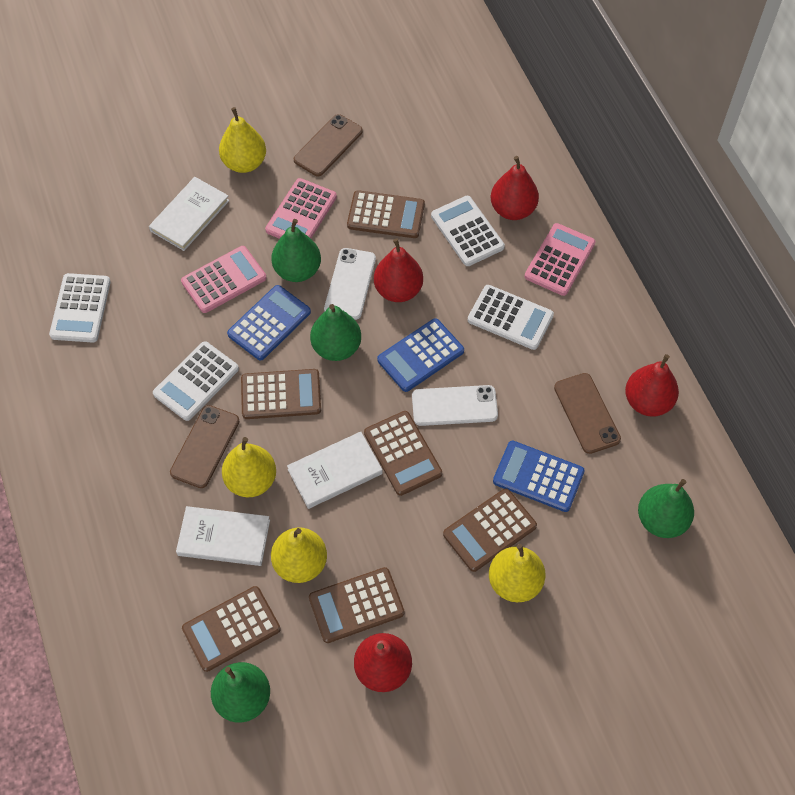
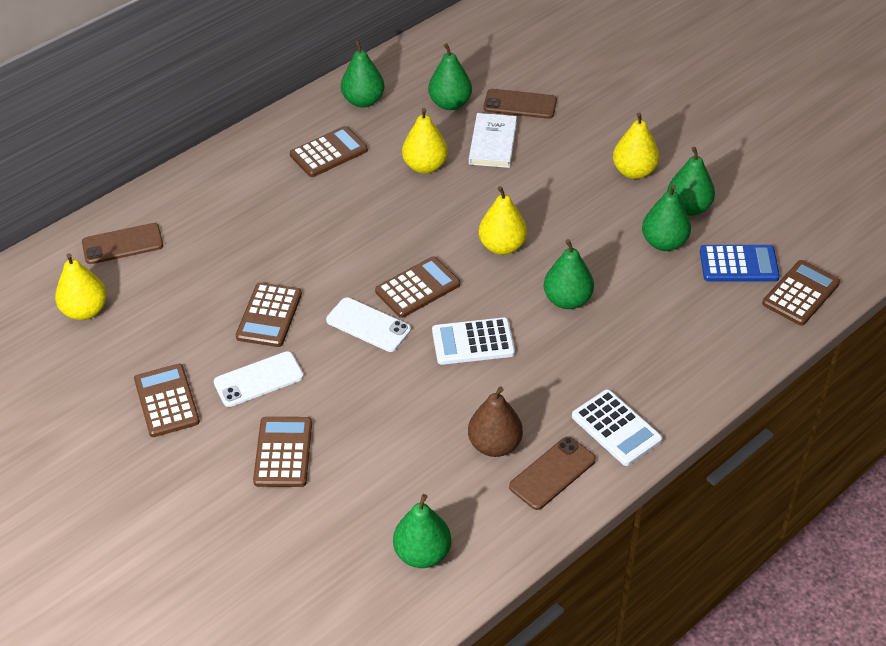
blue calculator: [227,285,311,360] [377,318,464,392] [493,441,585,512] = 3 -> [700,245,780,282] = 1
brown pear: none = 0 -> [468,387,523,457] = 1
green pear: [211,662,270,722] [271,219,321,282] [310,304,361,361] [638,479,694,538] = 4 -> [341,40,385,108] [393,494,451,568] [428,43,472,110] [544,239,594,309] [642,184,691,251] [667,147,715,216] = 6
pink calculator: [181,246,267,313] [265,178,337,239] [524,223,595,296] = 3 -> none = 0
red pear: [354,633,412,692] [374,239,423,302] [491,156,539,220] [625,354,679,417] = 4 -> none = 0
white book: [149,177,229,251] [176,506,270,566] [287,432,383,509] = 3 -> [469,113,517,168] = 1
white calculator: [49,273,111,343] [153,341,239,421] [431,196,505,266] [468,285,554,350] = 4 -> [432,317,515,365] [572,389,662,466] = 2

